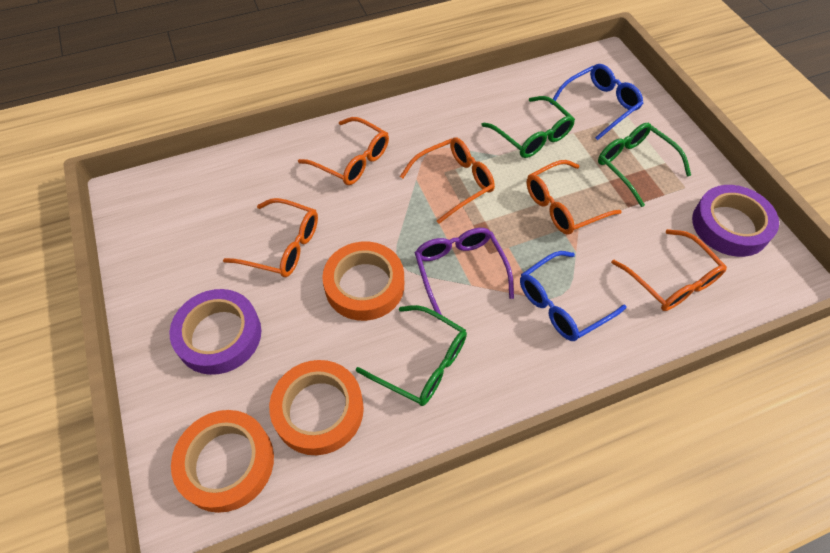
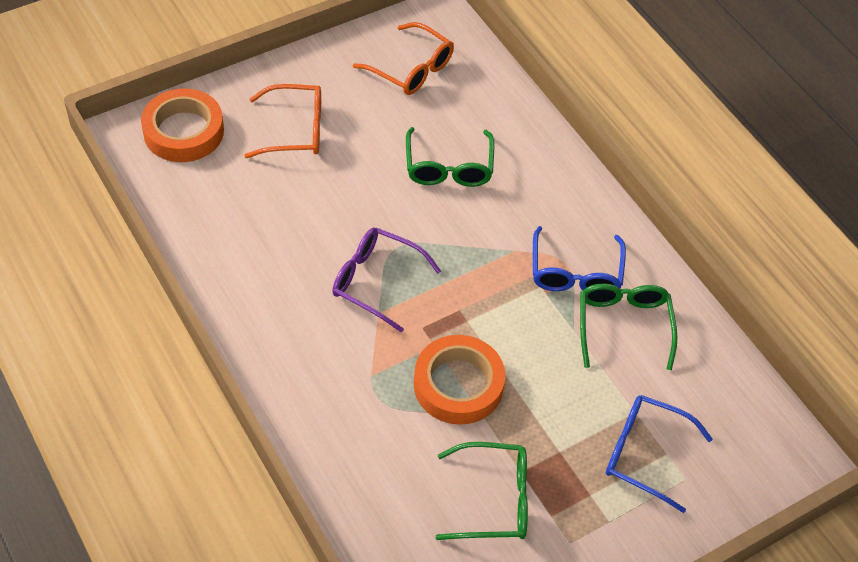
orange glasses: [223,198,318,277] [298,117,389,185] [400,137,495,224] [527,160,622,235] [611,229,727,311] = 5 -> [244,84,321,158] [353,22,454,95] = 2
orange tape: [171,410,274,513] [269,360,364,455] [322,242,404,321] = 3 -> [141,89,224,162] [414,335,505,425] = 2
purple tape: [169,289,261,375] [692,185,779,257] = 2 -> none = 0

